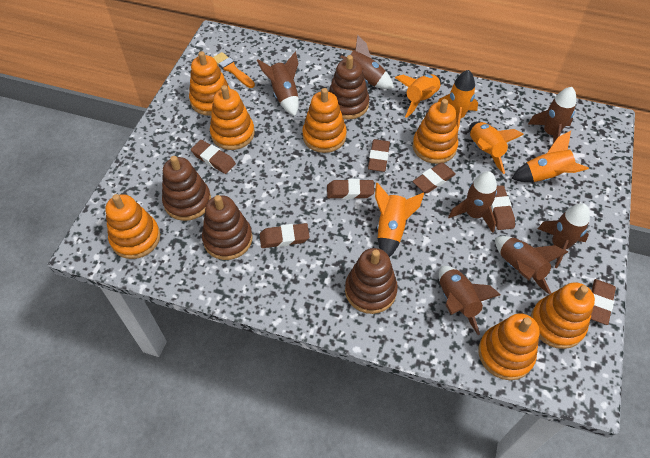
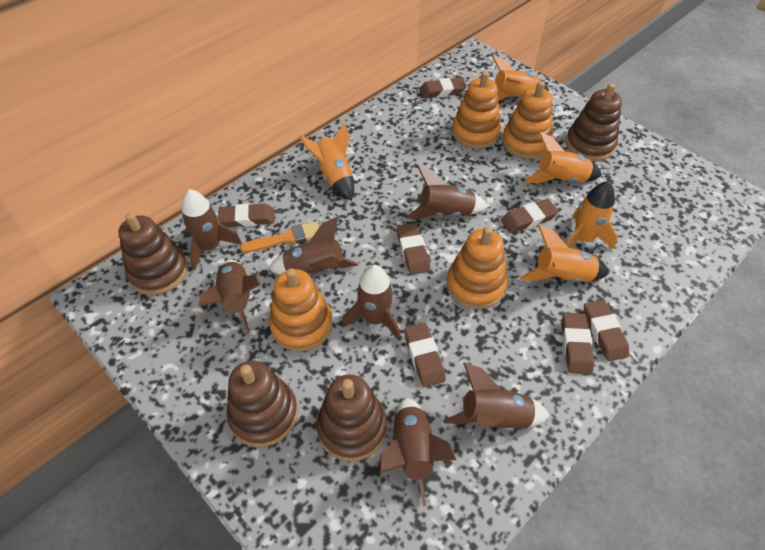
orange stacking toy: [105,194,160,259] [189,51,230,116] [210,85,255,150] [302,88,347,153] [413,99,458,164] [478,313,540,380] [531,282,595,349] = 7 -> [269,268,333,352] [447,226,508,309] [452,71,501,149] [502,81,553,159] = 4

